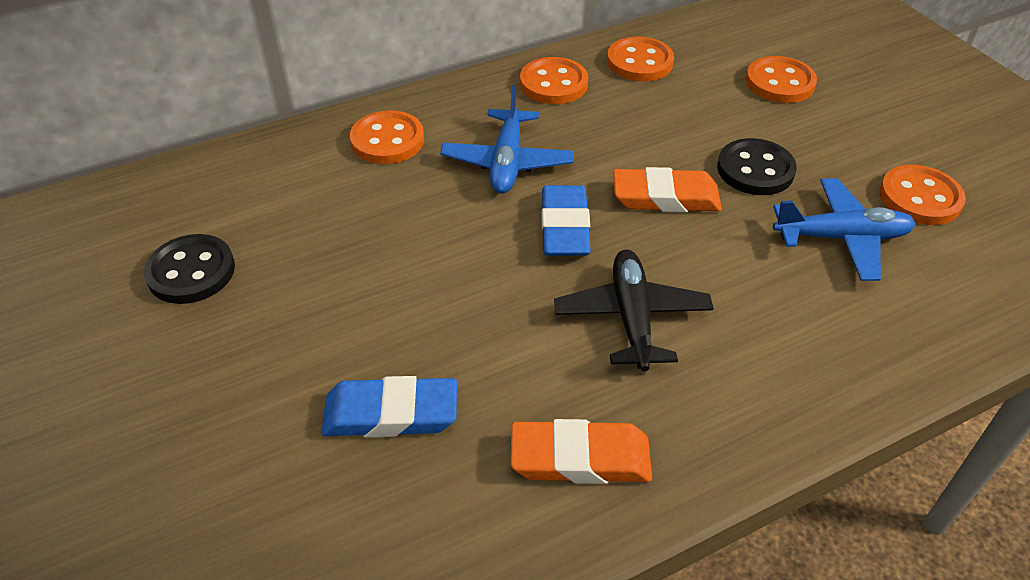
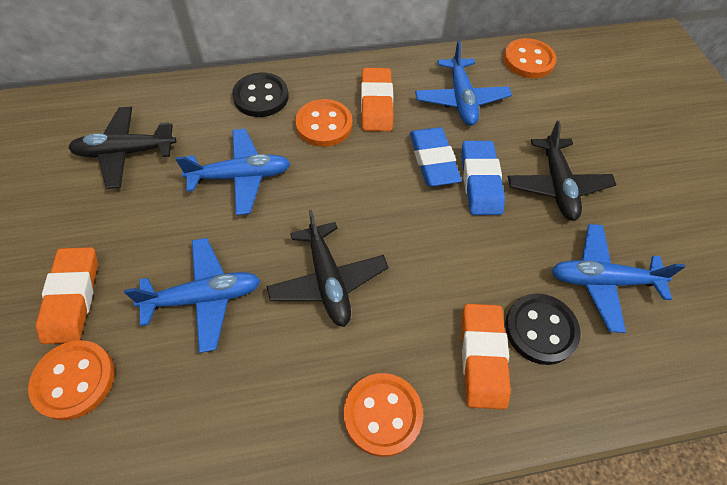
black plane: [554,250,714,371] = 1 -> [68,107,176,189] [267,210,389,327] [507,121,617,221] = 3
blue plane: [440,85,574,194] [773,178,916,281] = 2 -> [124,238,261,353] [175,129,290,215] [415,41,512,126] [552,224,685,333] = 4
orange button: [350,110,424,164] [520,57,588,104] [607,36,674,81] [746,56,817,103] [879,165,966,225] = 5 -> [28,340,115,420] [295,99,352,147] [344,373,423,457] [503,38,557,78] = 4
orange eraser: [511,419,652,484] [613,167,722,212] = 2 -> [36,247,98,344] [361,68,393,131] [462,304,511,409] = 3

